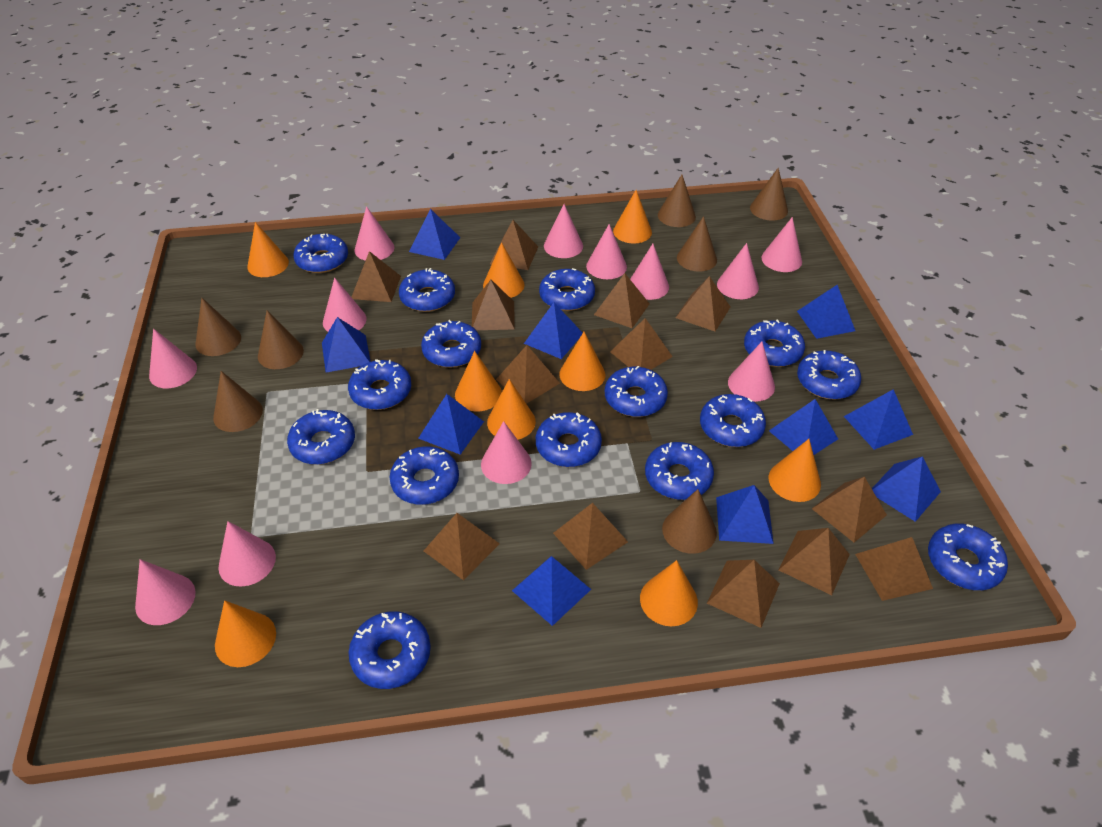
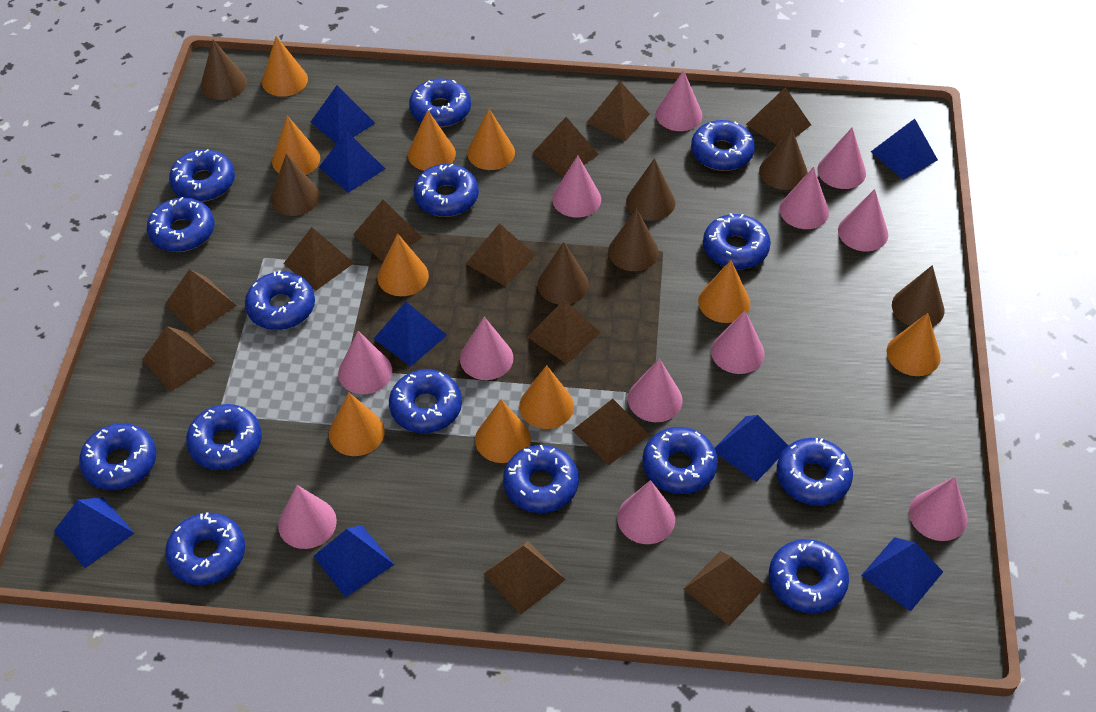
blue pyramid: [322,317,371,372] [409,209,460,260] [418,394,484,455] [512,556,591,626] [524,303,583,359] [716,485,774,544] [769,399,838,455] [797,285,855,339] [844,389,913,450] [872,456,941,522] = 10 -> [54,497,134,568] [311,86,375,144] [313,525,394,598] [319,131,385,193] [374,302,447,367] [715,415,788,482] [861,537,943,612] [871,119,938,180] = 8
brown pyramid: [352,251,401,302] [424,513,500,580] [472,280,515,330] [490,220,538,270] [496,345,560,404] [553,503,628,570] [594,273,650,328] [610,318,673,370] [676,276,730,332] [707,560,780,628] [779,528,850,595] [812,477,887,542] [855,537,933,601] = 13 -> [142,326,216,392] [165,269,237,333] [283,227,354,291] [353,200,423,262] [466,223,536,287] [483,540,566,614] [528,299,600,364] [533,117,599,177] [572,399,649,465] [587,81,650,141] [684,551,766,626] [746,87,811,145] = 12
orange cone: [215,600,276,667] [247,222,289,277] [455,351,502,411] [483,242,525,298] [487,379,536,440] [559,332,605,391] [613,190,652,243] [640,560,698,626] [769,439,821,502] = 9 -> [262,36,308,97] [272,116,320,175] [329,393,385,456] [377,233,429,296] [408,110,456,171] [467,109,515,170] [475,399,531,463] [519,365,574,429] [698,260,750,323] [887,313,941,376] = 10

